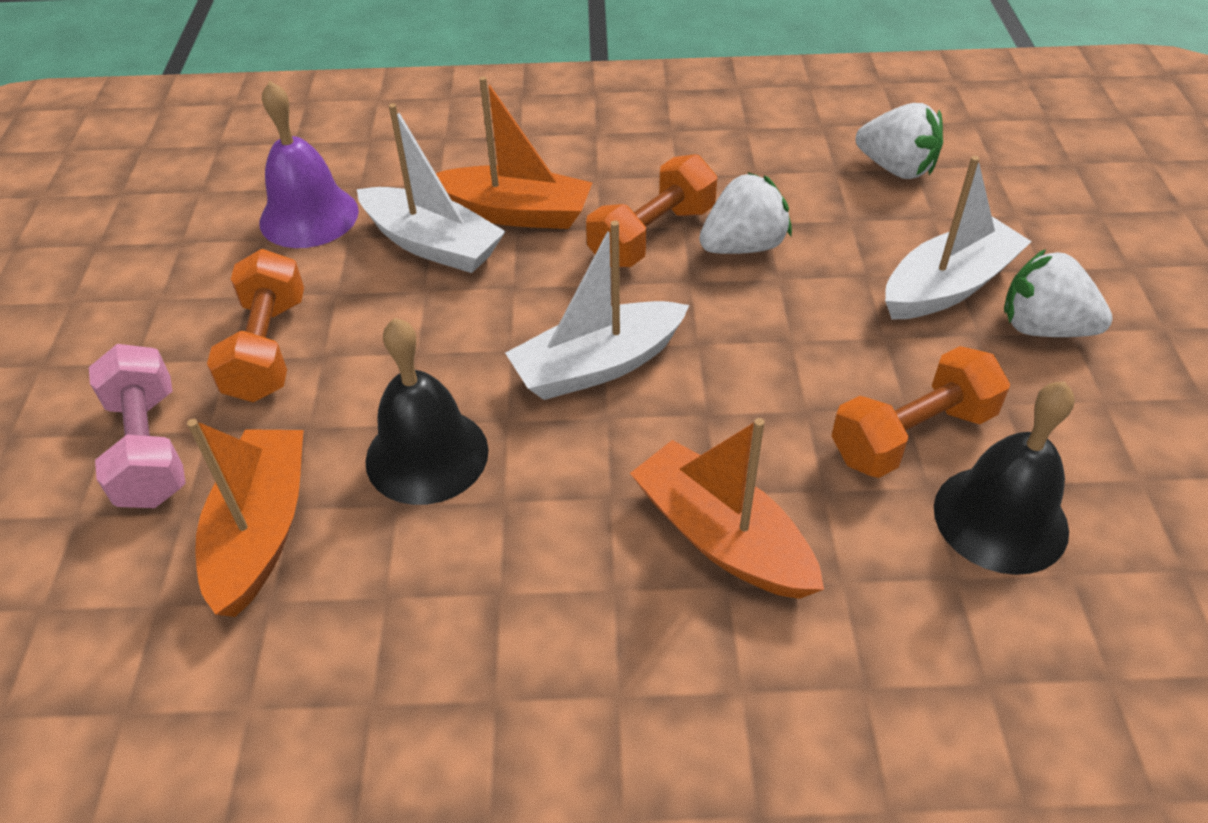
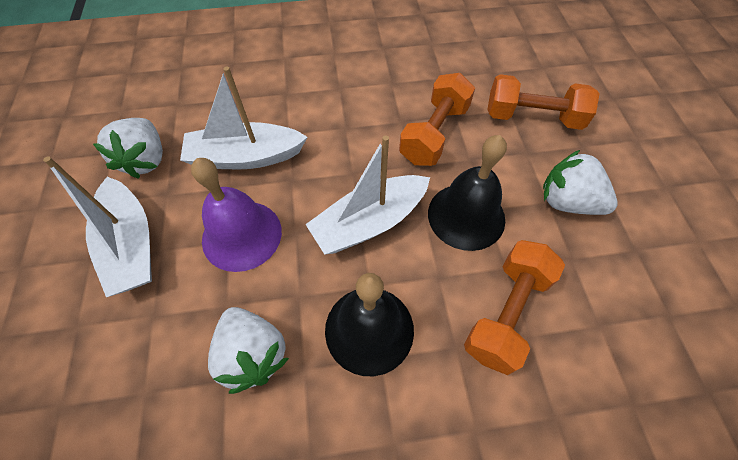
orange boat: [187,419,304,617] [436,76,593,229] [630,418,824,599] = 3 -> none = 0
pink dumbbell: [89,344,186,508] = 1 -> none = 0

